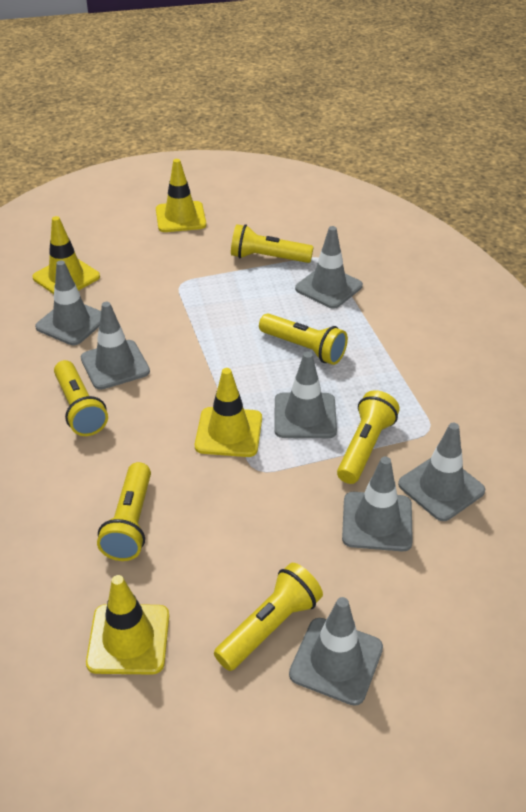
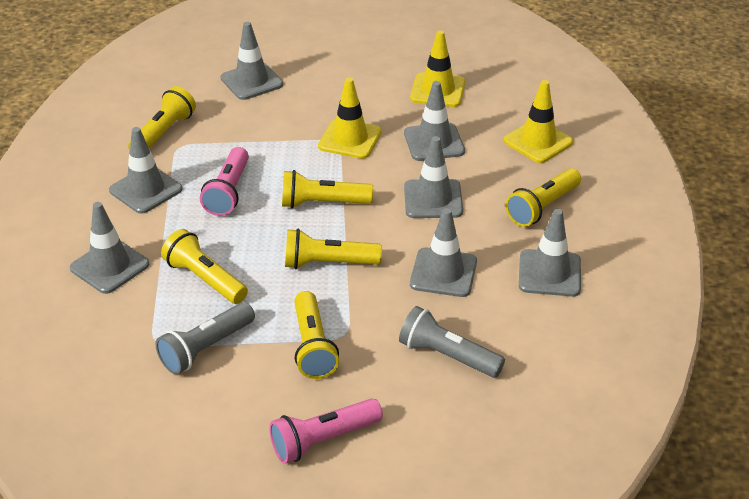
grey flashlight: none = 0 -> [155,302,255,374] [399,306,505,378] = 2
pink flashlight: none = 0 -> [200,147,249,216] [269,398,383,464] = 2
yellow traffic cone: [32,216,100,294] [86,575,169,674] [156,159,206,232] [195,368,262,457] = 4 -> [318,78,382,159] [410,30,465,107] [504,80,573,163] = 3

